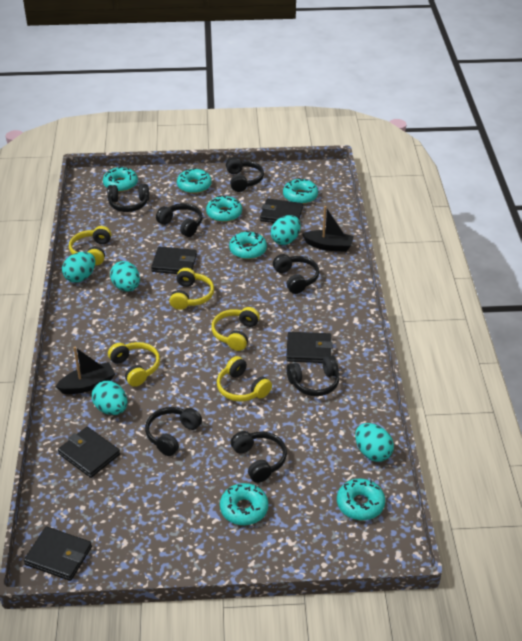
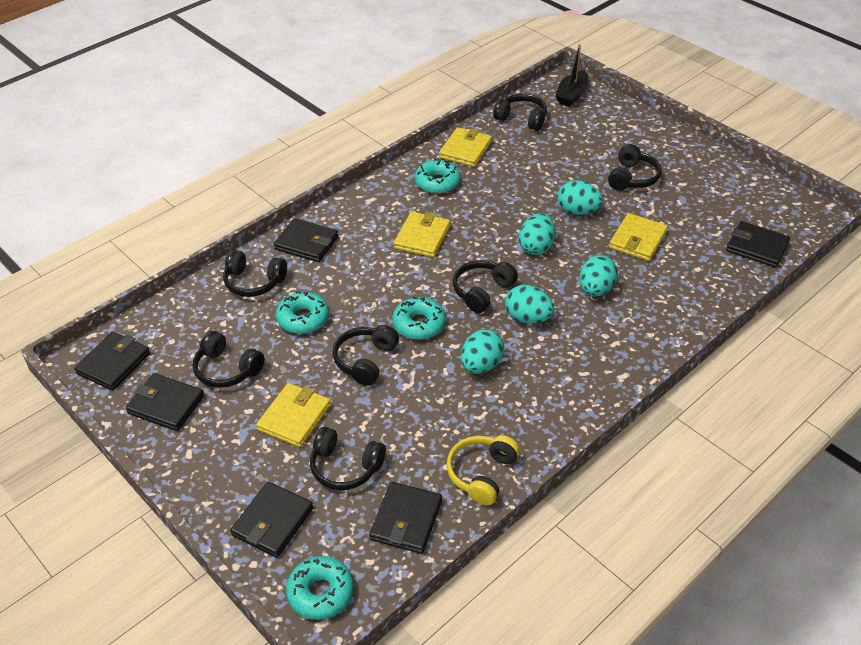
black boat: [55,347,115,394] [302,206,354,252] = 2 -> [555,44,588,107] = 1
black wallet: [24,527,92,581] [58,427,120,478] [151,246,197,274] [260,199,303,223] [286,332,333,363] = 5 -> [74,331,150,391] [126,373,204,431] [230,482,313,558] [274,218,339,262] [369,482,442,554] [726,221,790,268] = 6
turquoise donut: [103,166,138,192] [177,168,212,194] [206,196,242,222] [220,483,268,525] [229,231,267,259] [283,178,318,204] [337,479,385,520] = 7 -> [276,291,329,334] [286,556,354,620] [392,297,446,340] [415,159,461,194] = 4
yellow headphones: [69,226,111,265] [108,342,160,387] [169,268,214,310] [211,307,260,351] [217,356,272,402] = 5 -> [447,435,520,506] = 1
yellow wallet: none = 0 -> [256,383,331,447] [394,212,450,257] [439,127,492,167] [609,213,668,261] = 4

